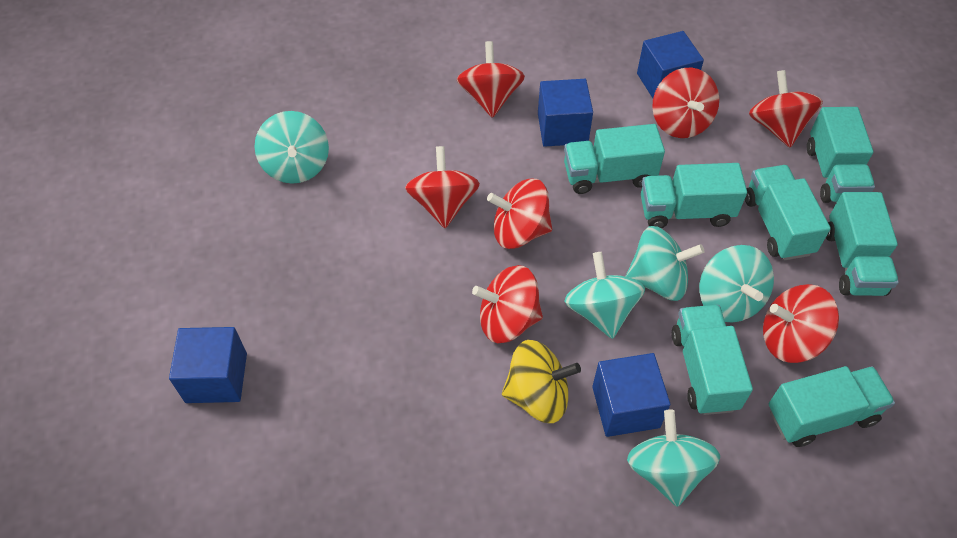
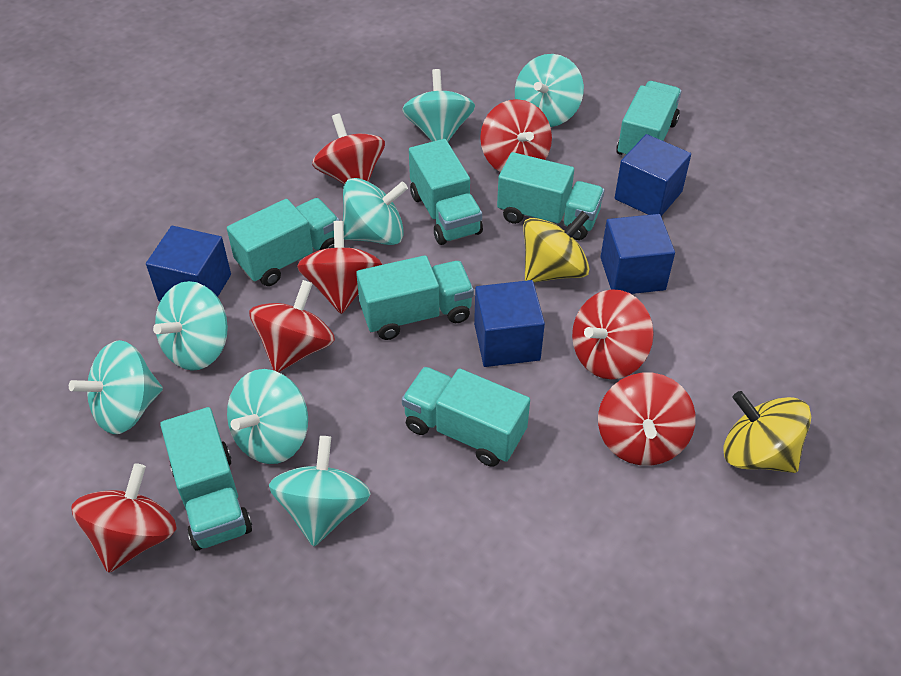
turquoise spinning top: [255,111,329,184] [564,252,645,339] [626,226,705,301] [627,409,720,507] [699,245,774,323] = 5 -> [69,340,163,434] [153,281,228,371] [227,369,308,464] [269,436,371,546] [343,178,408,245] [402,69,475,142] [515,54,584,127] = 7
yellow spinning top: [502,340,581,423] = 1 -> [523,211,589,282] [723,391,811,473] = 2

